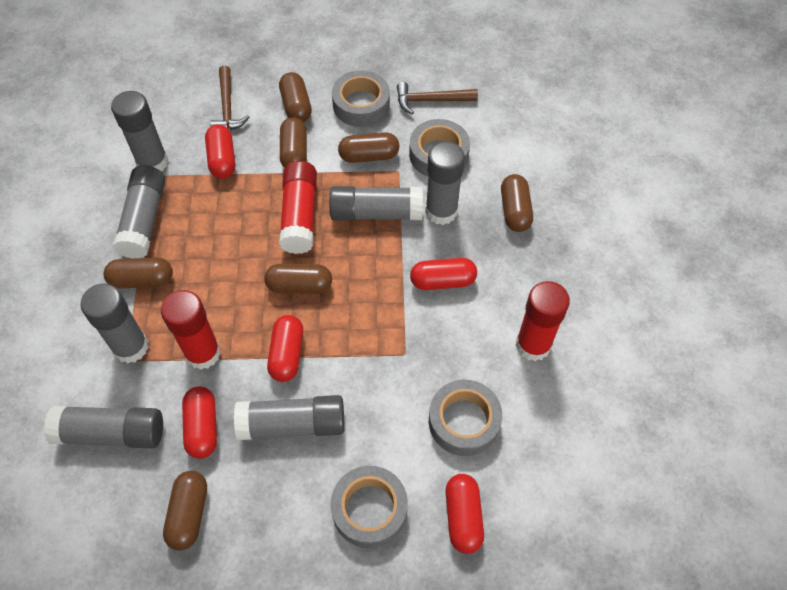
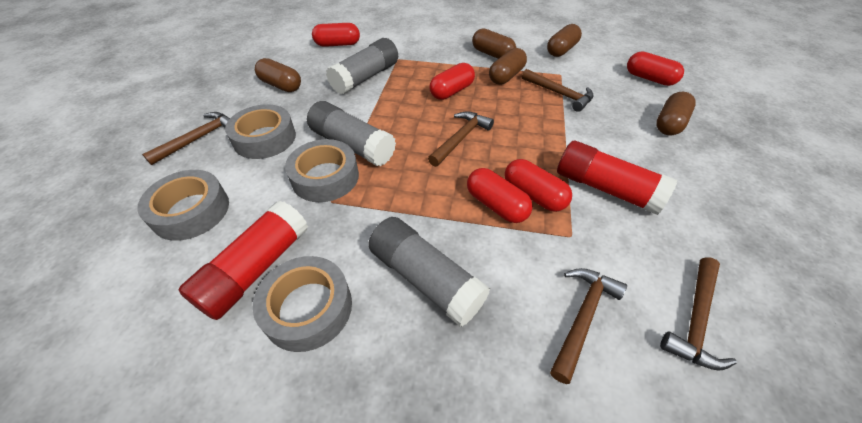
brown capsule: [103,257,173,289] [163,471,207,550] [264,264,332,294] [279,72,312,122] [280,117,307,168] [338,132,399,163] [501,174,533,232] = 7 -> [255,58,301,92] [472,28,516,59] [489,48,527,85] [547,24,582,57] [656,92,696,135] = 5
brown hammer: [210,66,250,130] [397,82,478,114] = 2 -> [142,112,230,165] [428,111,494,167] [522,69,594,112] [550,268,627,384] [660,257,737,371] = 5
grey glue stick: [44,406,163,448] [80,284,149,363] [111,91,168,171] [113,165,165,258] [234,395,345,440] [329,186,423,221] [425,141,465,225] = 7 -> [307,101,396,166] [326,38,398,94] [368,217,490,327] = 3
red glue stick: [161,290,221,370] [279,161,317,254] [516,281,570,361] = 3 -> [178,200,308,320] [557,141,677,215] = 2

